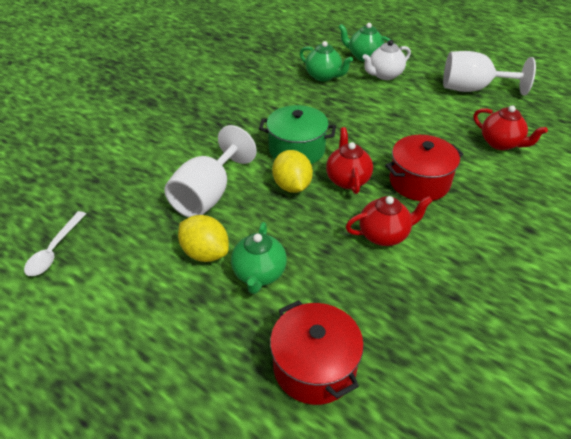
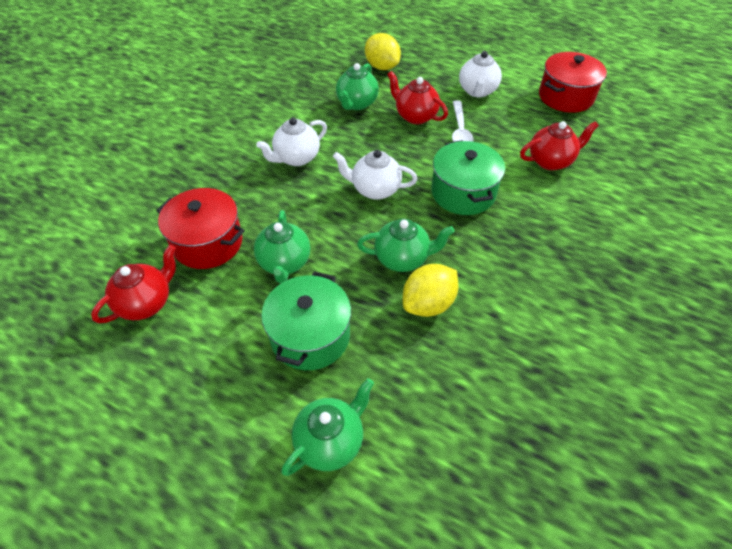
green pot: [259,105,336,164] = 1 -> [261,271,351,370] [431,140,505,215] = 2
green teapot: [231,222,287,294] [300,41,353,82] [339,23,391,62] = 3 -> [254,210,310,283] [282,378,374,476] [336,63,379,110] [357,219,455,272] = 4
white goblet: [164,125,257,217] [443,51,536,95] = 2 -> none = 0
white teapot: [363,40,411,80] = 1 -> [256,117,327,166] [333,150,418,200] [459,51,502,97] = 3

